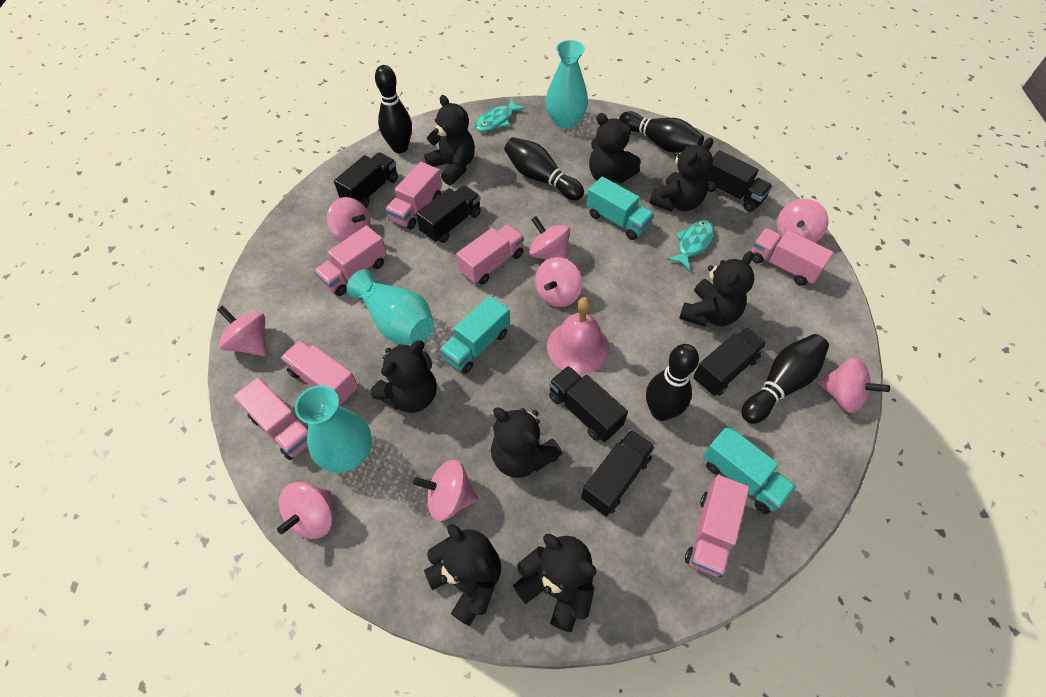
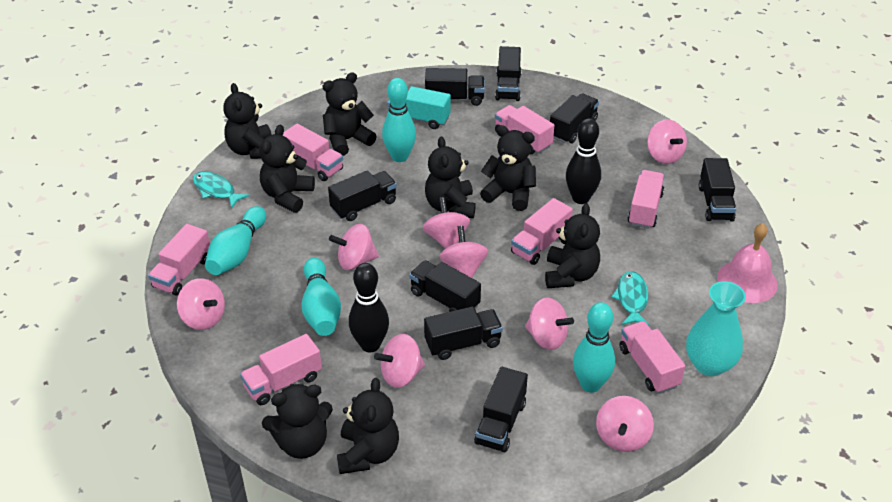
black bowling pin: [375,65,412,153] [504,137,584,200] [619,111,704,153] [646,344,699,421] [742,334,829,424] = 5 -> [349,263,389,353] [566,118,601,204] = 2
black truck: [334,152,398,208] [416,185,481,243] [549,366,628,442] [581,430,655,517] [693,328,767,396] [707,150,773,212] = 6 -> [328,170,397,221] [409,260,481,312] [424,306,503,360] [425,68,485,106] [474,367,528,453] [495,46,522,101] [550,94,599,143] [699,158,736,222] = 8
turquoise bowling pin: none = 0 -> [205,206,266,275] [302,258,341,336] [382,78,416,162] [573,302,615,393] = 4
turquoise truck: [439,295,510,374] [586,176,654,240] [703,425,796,514] = 3 -> [387,86,451,129] = 1
turquoise vase: [295,385,372,473] [347,269,434,345] [545,40,588,128] = 3 -> [686,281,746,376] = 1

